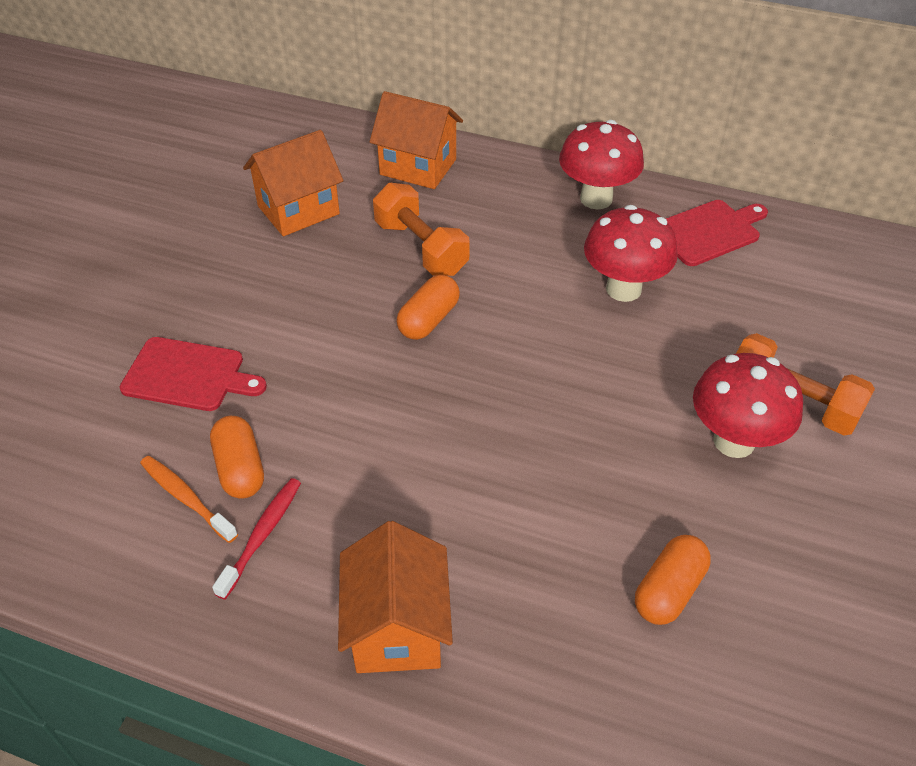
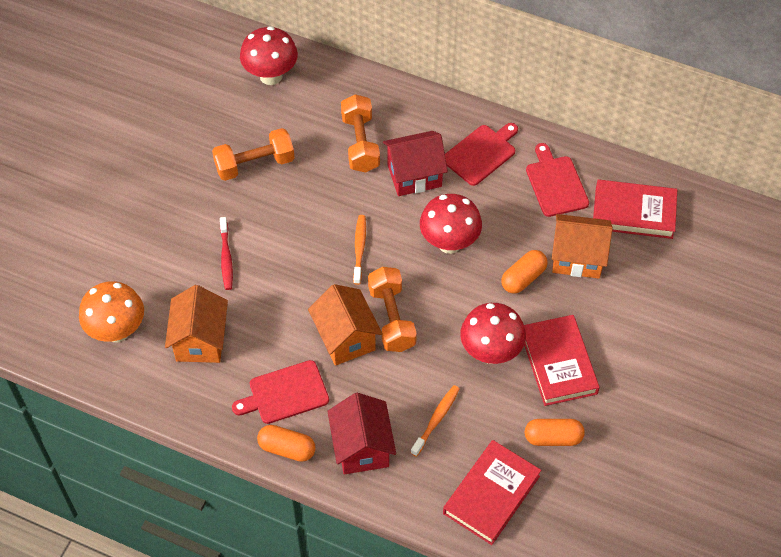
orange dumbbell: [373,183,470,276] [736,333,875,436] = 2 -> [212,128,295,181] [341,94,380,173] [368,267,417,352] = 3
orange mushroom: none = 0 -> [79,281,144,342] = 1
orange toothbrush: [140,456,238,543] = 1 -> [353,215,366,285] [411,385,460,457] = 2
red book: none = 0 -> [443,440,541,545] [524,315,600,406] [593,180,677,239] = 3
red cutting board: [120,337,267,411] [666,200,768,266] = 2 -> [232,360,329,424] [445,123,518,186] [526,143,589,217] = 3
red house: none = 0 -> [327,393,396,474] [383,131,448,196] = 2

